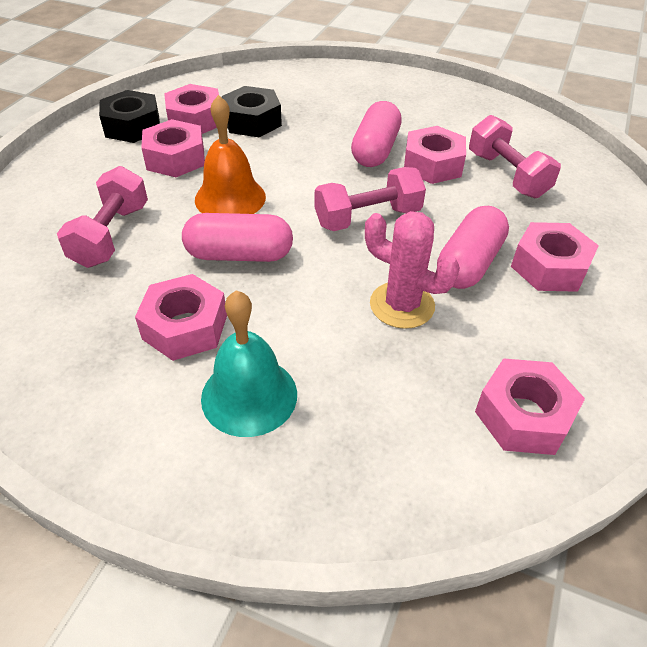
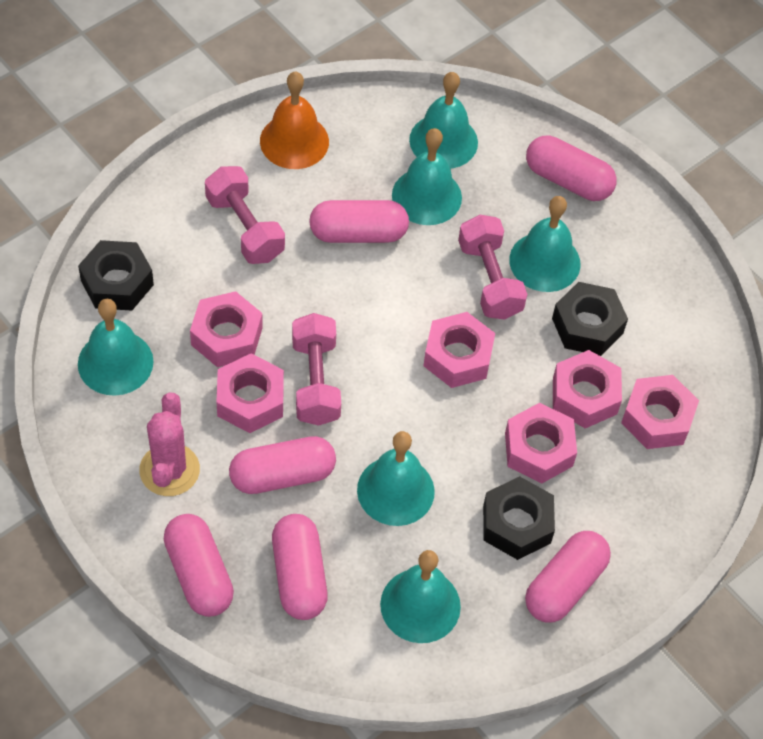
black nut: [99,90,160,143] [222,86,282,137] = 2 -> [78,240,154,311] [483,476,555,560] [552,282,628,356] = 3
pink capsule: [182,213,293,262] [351,101,402,167] [437,206,509,289] = 3 -> [164,514,234,617] [229,436,336,494] [272,514,328,620] [309,200,409,243] [525,531,611,623] [526,136,617,201] = 6
turquoise bell: [201,290,297,437] = 1 -> [78,299,154,396] [357,431,435,526] [380,550,461,643] [392,128,462,225] [409,72,478,169] [509,196,580,292] = 6

